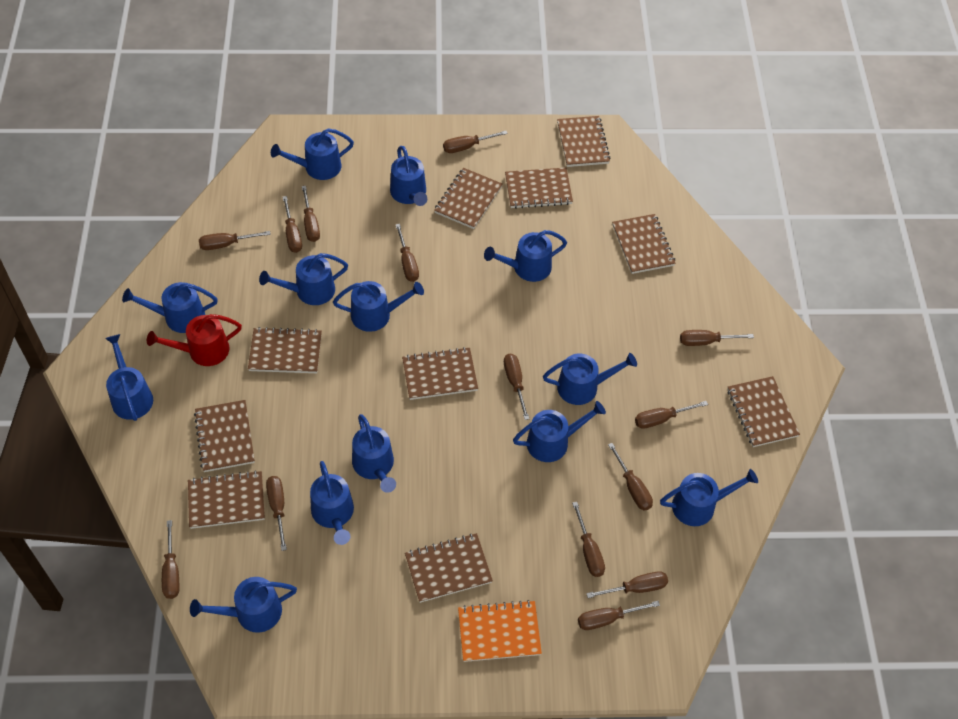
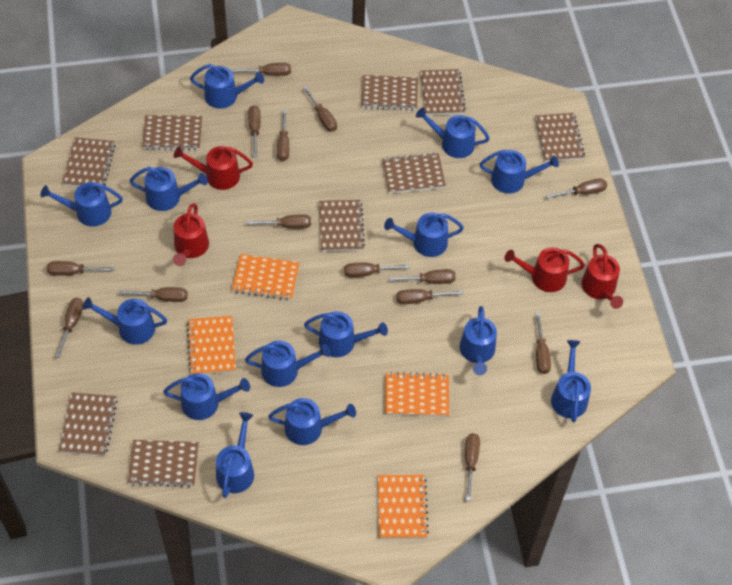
blue watering can: [105,334,153,421] [122,282,218,333] [190,577,297,633] [259,253,348,305] [271,128,354,180] [310,461,354,545] [333,281,424,332] [352,414,396,493] [390,146,427,206] [484,230,567,282] [513,401,606,462] [543,353,637,405] [660,469,758,526] = 13 -> [40,182,123,227] [82,297,167,345] [130,167,208,211] [163,373,250,420] [190,64,264,109] [216,412,254,498] [245,341,331,387] [268,398,356,445] [304,311,388,357] [384,213,464,257] [416,107,490,158] [460,306,497,375] [480,150,559,193] [551,340,591,422] = 14
brown notebook: [188,470,265,529] [194,400,255,472] [248,327,322,373] [402,347,478,400] [405,533,493,603] [434,168,502,229] [505,168,573,209] [557,116,611,167] [612,214,676,274] [727,376,800,447] = 10 -> [59,392,118,456] [62,137,115,187] [128,440,199,487] [142,115,202,150] [319,200,365,252] [361,75,418,111] [382,153,446,194] [421,69,466,115] [535,113,585,162] = 9
orange notebook: [458,600,542,662] = 1 -> [187,316,236,374] [232,254,300,300] [378,475,429,539] [385,372,449,417] = 4
red watering can: [147,314,242,366] = 1 -> [173,203,209,266] [174,146,253,190] [504,247,585,292] [581,244,623,309] = 4

